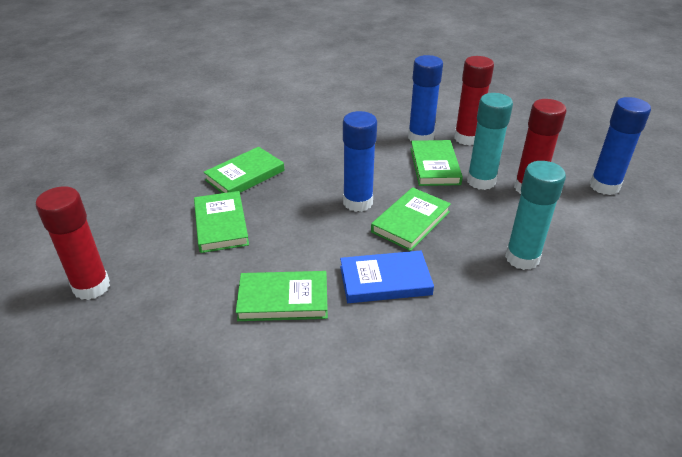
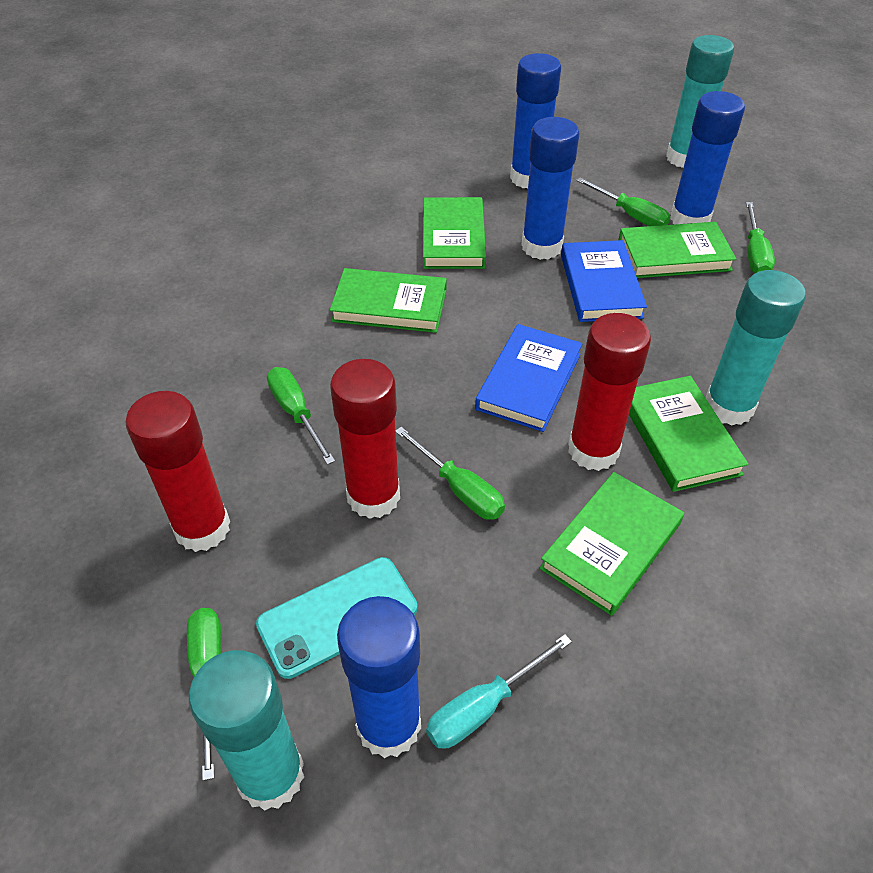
blue book: [340,251,434,303] = 1 -> [475,324,582,432] [561,240,647,322] = 2
blue glue stick: [343,111,377,212] [408,55,443,141] [589,97,651,195] = 3 -> [337,596,421,758] [510,53,561,188] [522,117,579,260] [670,91,745,224] = 4
green screwdriver: none = 0 -> [187,608,222,781] [267,367,335,465] [395,427,505,520] [576,177,670,226] [746,202,775,273] = 5
turquoise glue stick: [467,93,513,190] [505,161,566,270] = 2 -> [189,650,304,811] [666,35,734,168] [705,270,806,425] = 3
turquoise phone: none = 0 -> [256,557,418,679] = 1
turquoise screwdriver: none = 0 -> [426,634,572,749] = 1

